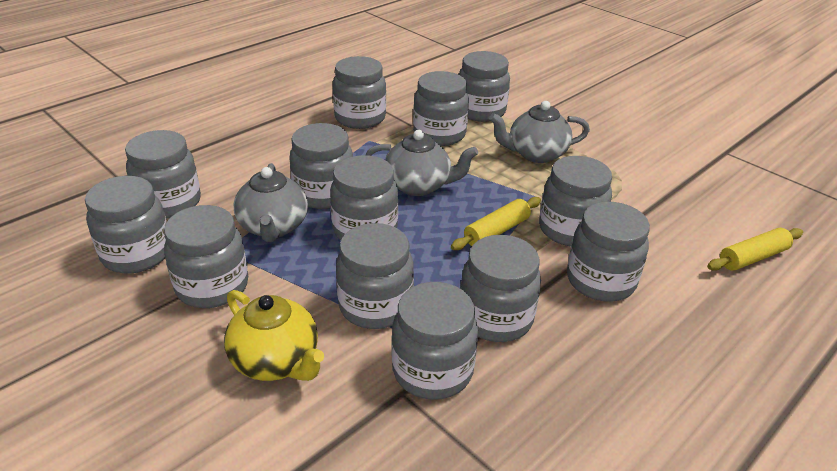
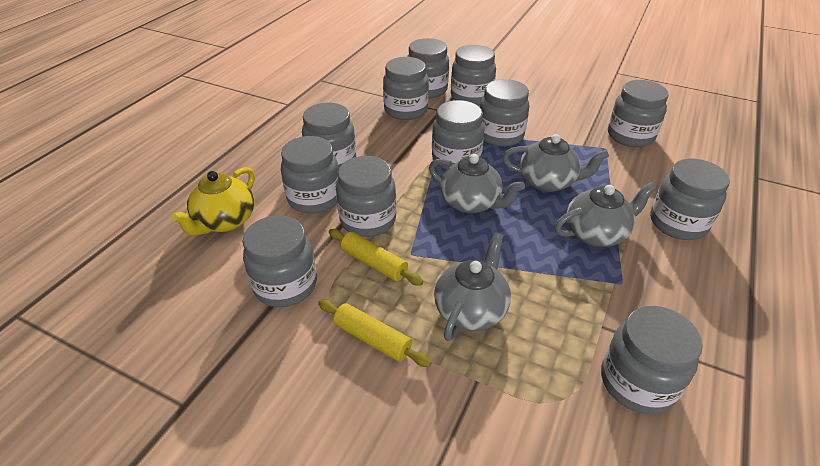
grey jar: [85,176,167,273] [125,130,201,218] [164,205,248,308] [289,123,353,209] [330,155,398,240] [333,56,386,129] [336,223,414,329] [392,282,478,400] [413,71,469,146] [459,51,510,122] [460,235,541,342] [539,156,612,246] [567,202,650,302] = 13 -> [243,215,317,307] [281,136,339,214] [302,103,356,169] [336,156,396,237] [383,57,429,120] [407,38,449,98] [432,100,485,170] [451,45,496,106] [480,79,529,147] [601,306,703,414] [608,80,669,147] [650,159,730,240] = 12
grey teapot: [234,163,308,242] [366,130,478,196] [489,101,590,163] = 3 -> [429,154,525,214] [434,233,511,341] [503,134,609,192] [555,182,657,247] = 4

